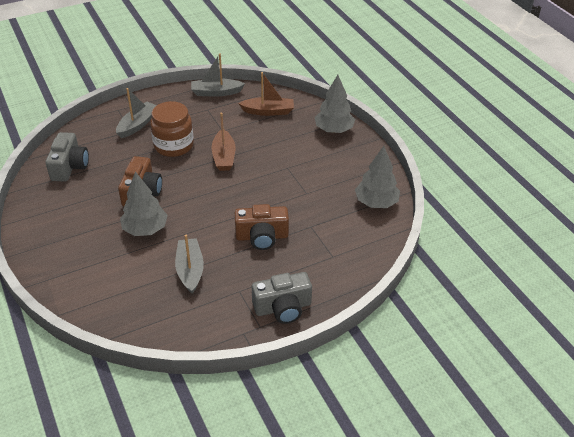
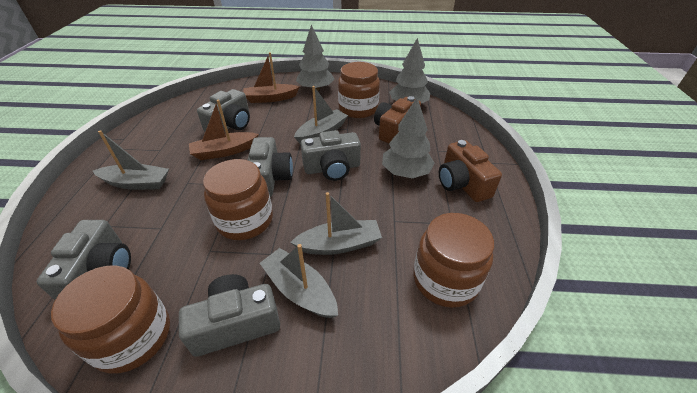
brown jar: [150,101,194,157] = 1 -> [51,265,170,374] [203,159,273,240] [338,62,380,118] [413,213,494,308] = 4
grey boat: [116,88,157,138] [175,235,204,294] [191,53,245,97] = 3 -> [93,130,169,190] [260,244,338,318] [290,192,382,255] [294,86,348,144] = 4
grey camera: [46,132,89,182] [252,272,312,324] = 2 -> [36,220,131,300] [179,274,280,357] [197,89,250,132] [248,137,293,197] [301,130,361,181] = 5

